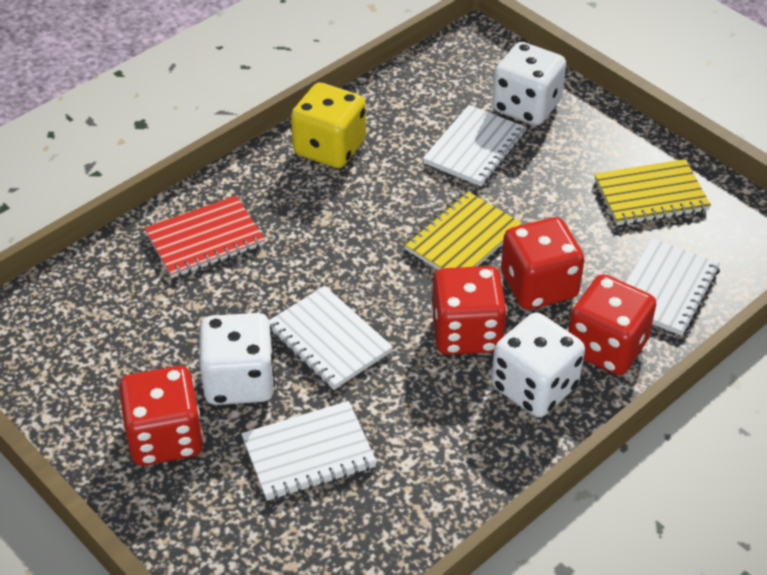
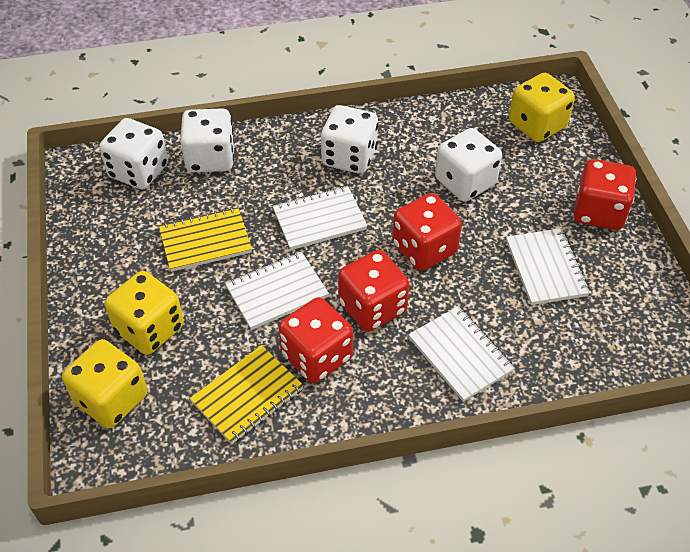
red notebook: [144,196,265,278] = 1 -> none = 0
white dice: [199,313,275,405] [491,312,585,417] [492,42,566,126] = 3 -> [99,118,168,189] [180,108,235,172] [321,105,378,174] [435,128,502,202] = 4
yellow dice: [291,83,366,168] = 1 -> [62,339,148,428] [105,271,184,355] [509,73,575,142] = 3

